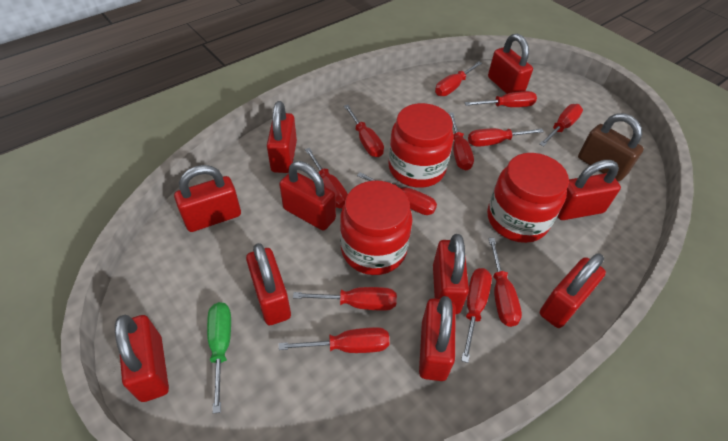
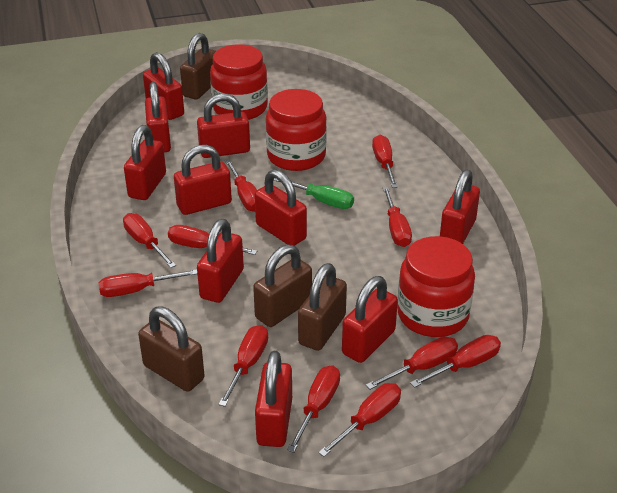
brown padlock: [578,113,644,182] = 1 -> [138,306,205,392] [180,33,216,99] [253,245,312,327] [298,263,347,351] = 4
red screwdriver: [279,327,390,353] [293,287,397,311] [305,148,348,208] [344,105,384,157] [357,172,437,215] [435,61,482,96] [449,112,474,170] [461,268,492,363] [465,91,537,107] [468,128,544,147] [488,238,522,327] [540,104,583,147] = 12 -> [98,269,197,297] [123,213,176,268] [168,225,257,255] [219,325,268,407] [225,159,257,212] [287,365,340,453] [318,383,401,457] [366,337,458,390] [372,135,398,188] [383,187,412,247] [410,335,501,388] = 11

